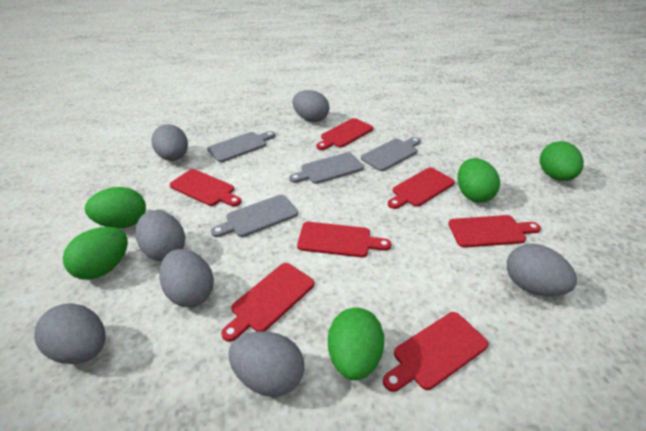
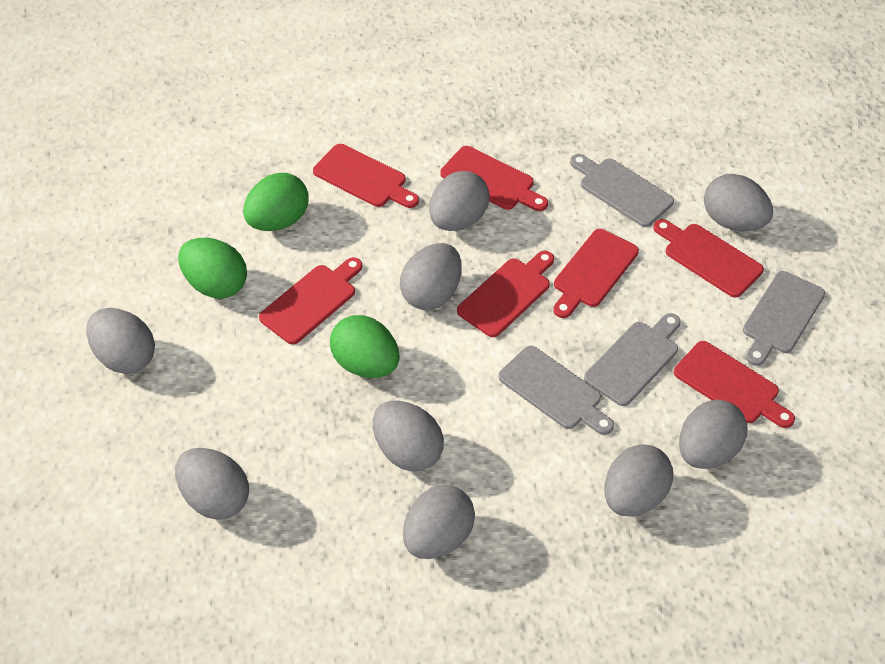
green egg: [63,227,128,280] [85,187,146,228] [328,308,384,380] [458,158,500,202] [540,141,584,181] = 5 -> [178,238,247,299] [243,173,309,231] [330,315,400,378] = 3
grey egg: [34,303,106,364] [135,210,185,261] [151,124,188,161] [159,249,214,307] [229,331,304,397] [292,90,329,122] [507,244,577,296] = 7 -> [86,308,155,374] [175,448,249,519] [373,401,444,472] [400,243,462,310] [403,485,475,559] [429,171,490,231] [604,444,673,516] [679,400,747,469] [704,174,773,231] = 9

